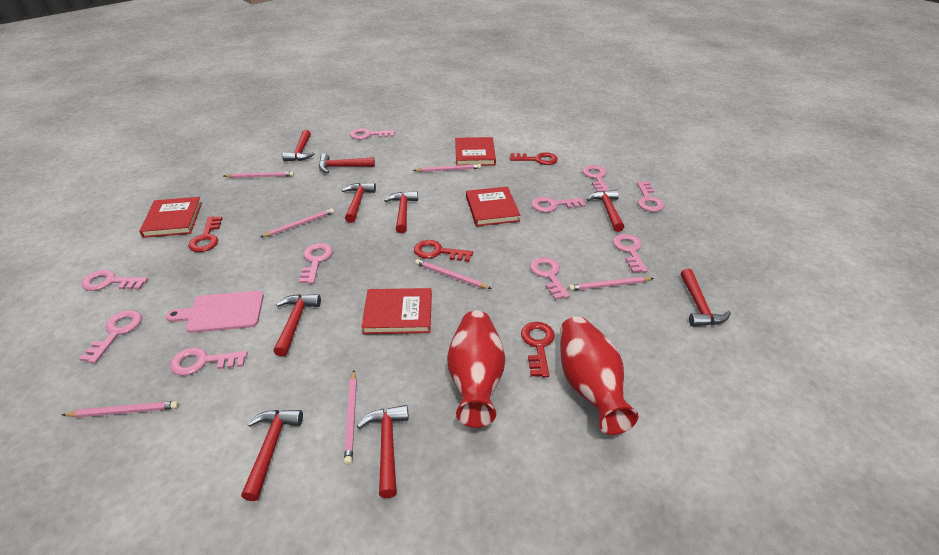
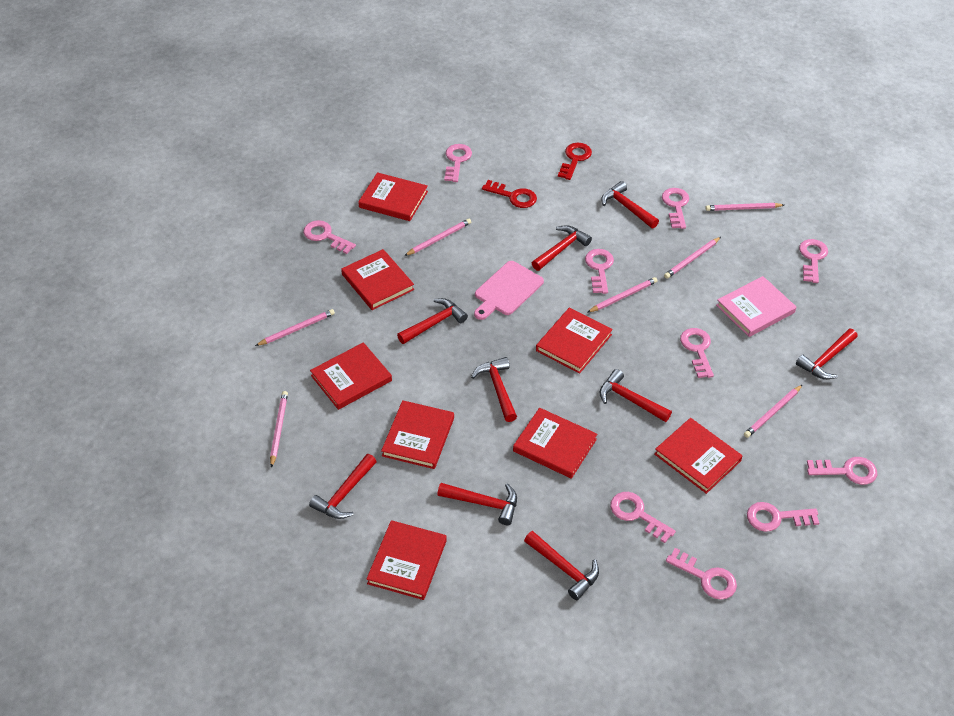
pink book: none = 0 -> [716,276,796,337] = 1
red book: [139,197,202,238] [361,288,432,334] [455,137,496,166] [466,187,520,226] = 4 -> [310,342,392,410] [341,249,414,310] [358,172,428,221] [367,520,447,600] [381,400,454,469] [513,408,597,479] [536,307,613,374] [655,418,743,494] = 8
red key: [188,216,222,252] [414,240,473,262] [510,152,558,165] [521,322,555,377] = 4 -> [482,180,537,208] [558,143,592,180] = 2
red vase: [447,311,505,428] [560,316,638,435] = 2 -> none = 0

